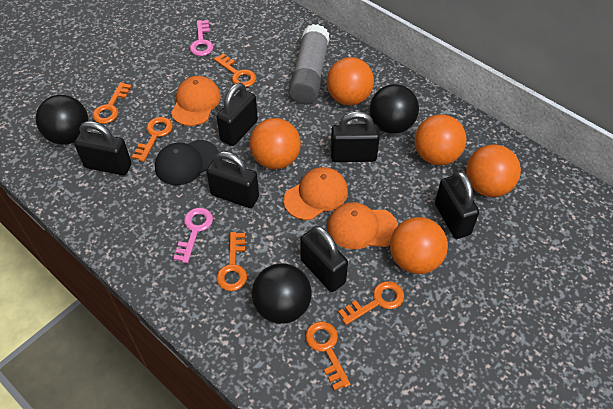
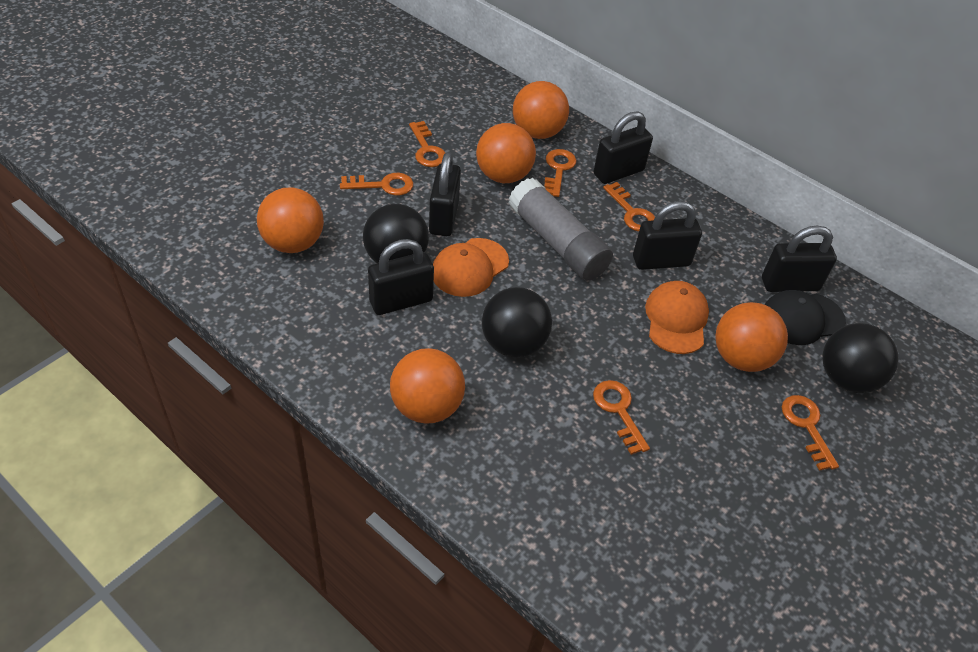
black padlock: [74,121,131,175] [206,151,259,208] [217,83,258,146] [300,226,348,292] [331,111,380,162] [435,171,479,239] = 6 -> [368,239,434,315] [429,152,461,236] [593,111,653,184] [633,201,702,270] [762,225,837,292] = 5
orange cap: [171,76,221,126] [283,167,348,220] [327,202,398,249] = 3 -> [433,238,509,297] [645,281,709,354] = 2
pink key: [173,208,213,263] [190,20,213,56] = 2 -> none = 0

